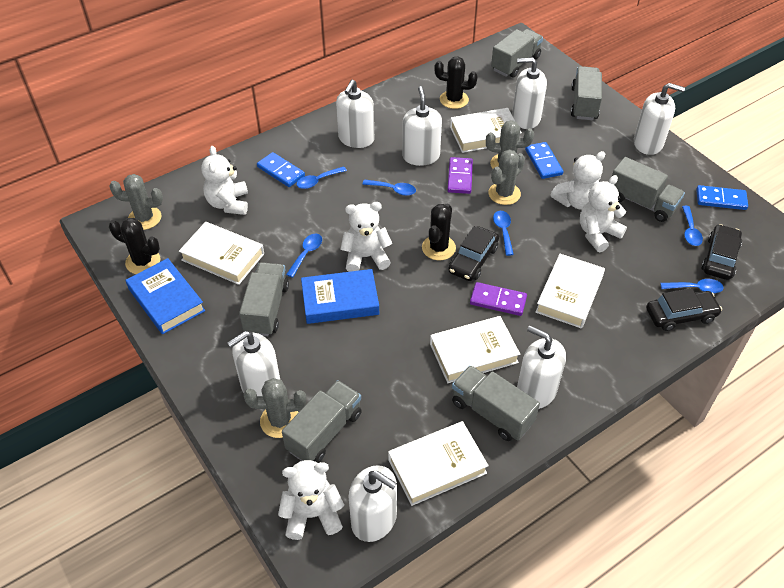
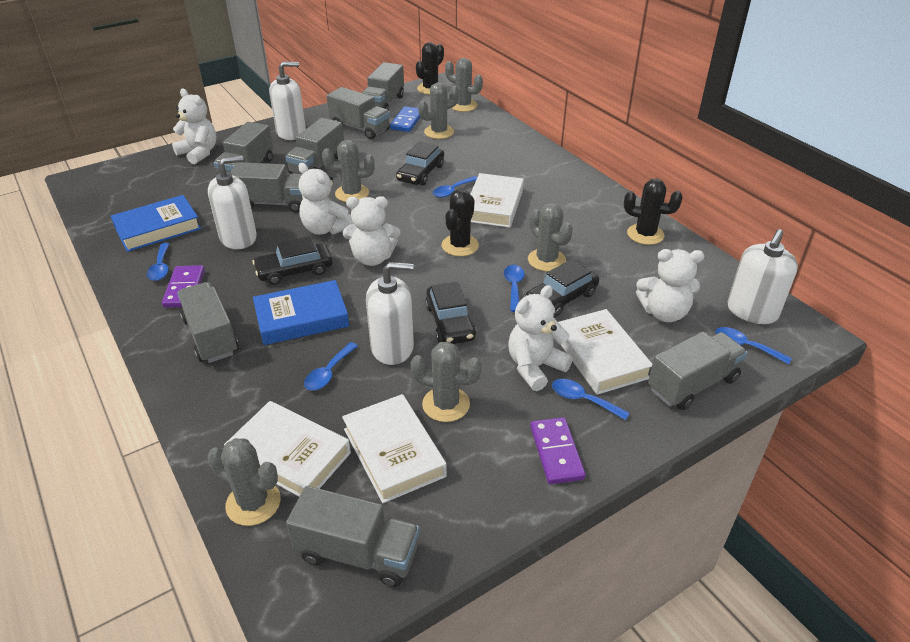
black car: [448,226,499,281] [646,288,722,331] [701,224,742,280] = 3 -> [252,236,332,285] [396,141,444,186] [425,282,476,344] [525,259,599,316] = 4
blue domino: [257,152,305,187] [525,142,563,179] [696,185,748,210] = 3 -> [390,106,420,132] = 1
grey cactus: [109,174,163,230] [244,378,306,438] [486,120,534,169] [488,150,525,205] = 4 -> [207,438,281,526] [322,140,375,202] [411,341,482,422] [418,82,459,139] [445,58,483,112] [528,203,573,271] = 6
grey truck: [239,262,289,336] [282,380,362,463] [452,365,540,441] [491,29,543,78] [571,66,602,120] [612,157,685,222] = 6 -> [177,282,239,363] [214,122,273,174] [230,162,303,212] [285,118,344,174] [286,486,420,587] [327,87,390,139] [362,62,404,111] [648,332,748,410] = 8
white book: [179,222,264,285] [388,421,489,506] [430,316,520,383] [450,108,522,153] [535,254,605,329] = 5 -> [224,401,351,497] [342,394,447,503] [470,173,524,228] [558,309,652,395] = 4
white soap dispenser: [228,331,280,396] [336,80,374,148] [349,465,397,542] [402,86,442,166] [512,57,547,129] [517,326,566,409] [634,83,685,155] = 7 -> [208,156,257,249] [269,61,306,140] [366,262,414,365] [727,229,798,324] = 4

